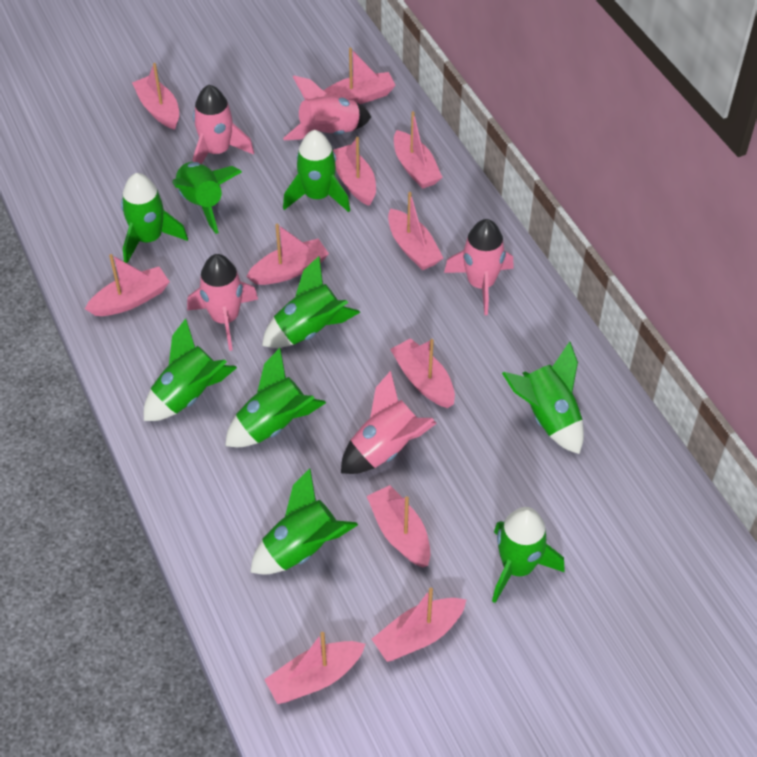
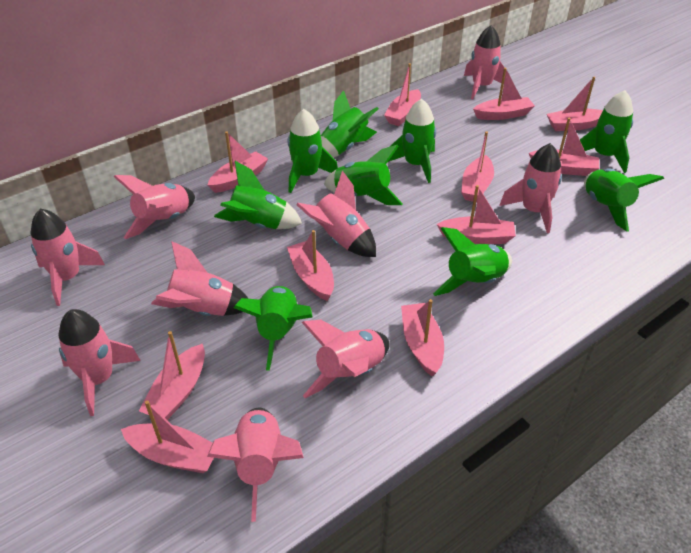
pink rocket: [187,254,258,351] [193,85,254,164] [283,76,371,140] [341,371,437,474] [444,219,514,315] = 5 -> [31,208,105,306] [58,309,141,416] [114,175,195,239] [151,241,248,316] [207,408,304,522] [296,171,376,257] [302,320,390,398] [464,25,506,99] [499,143,562,233] = 9

